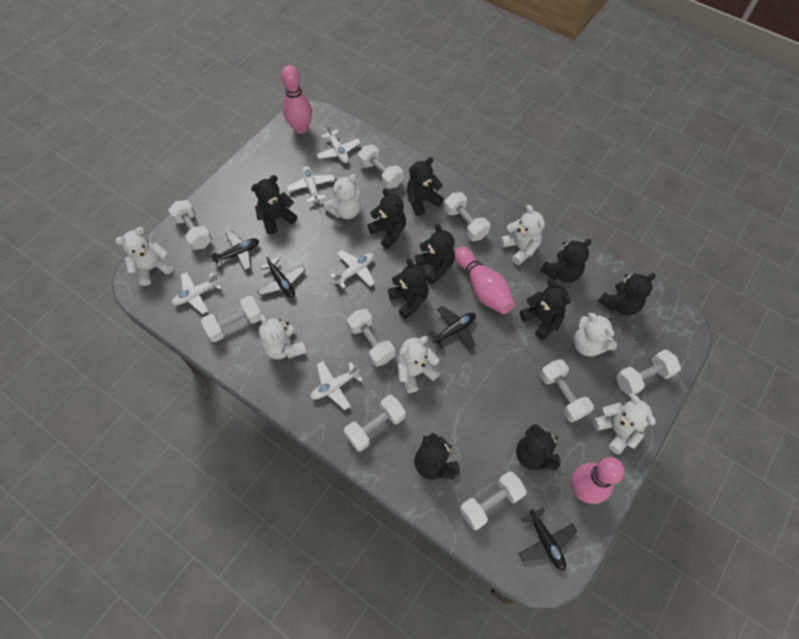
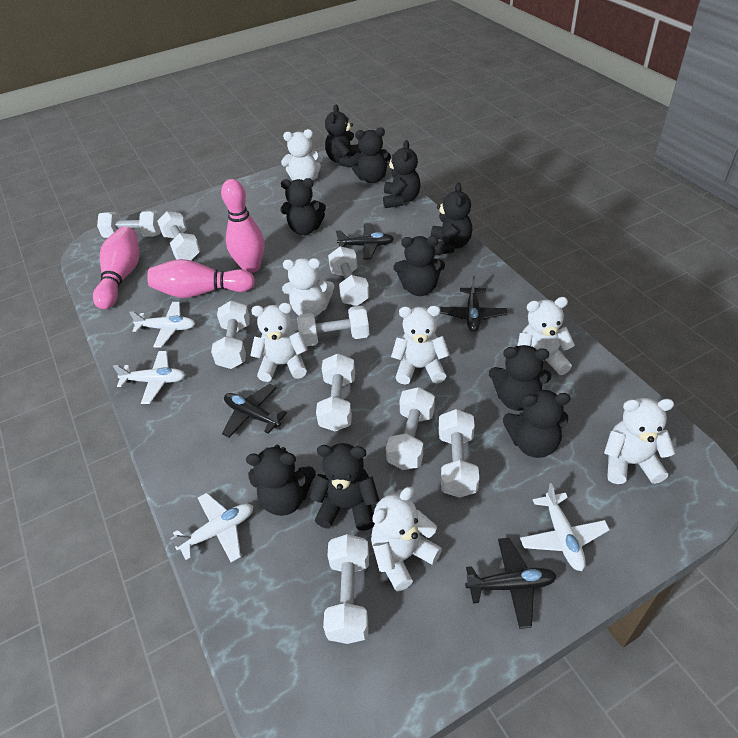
white plane: [172,272,222,314] [287,166,335,203] [311,361,363,410] [316,124,361,163] [330,250,375,288] = 5 -> [113,351,185,404] [129,302,196,348] [170,493,253,562] [520,483,610,571] = 4

